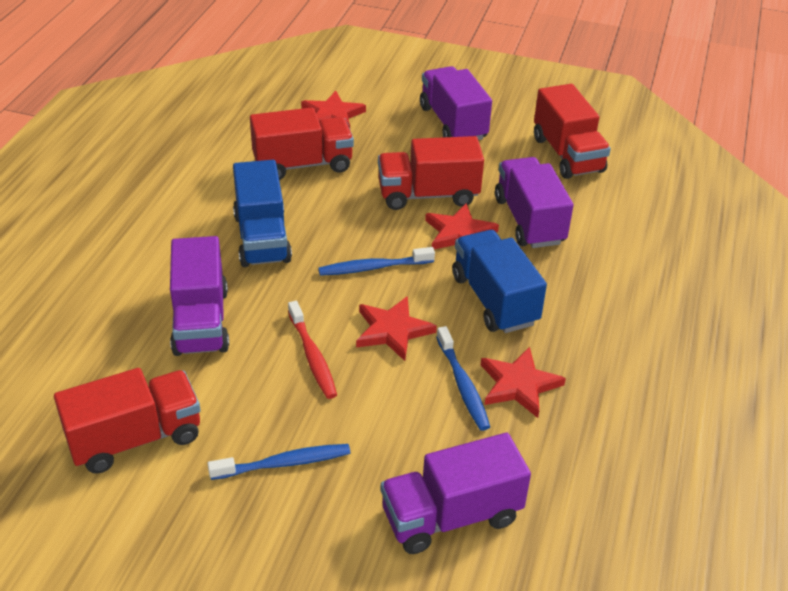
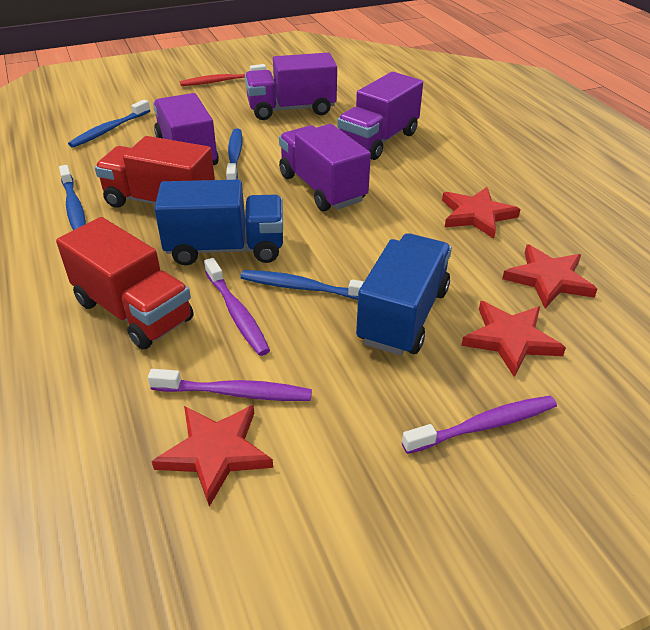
blue toothbrush: [207,444,350,480] [318,247,435,276] [436,326,490,431] = 3 -> [59,165,86,230] [68,100,151,148] [226,129,242,180] [240,270,364,300] = 4
purple toothbrush: none = 0 -> [148,369,312,401] [204,258,270,356] [402,396,557,454] = 3
red truck: [54,368,200,474] [250,107,354,180] [378,136,484,210] [534,84,611,179] = 4 -> [56,217,194,349] [95,136,215,208] = 2

